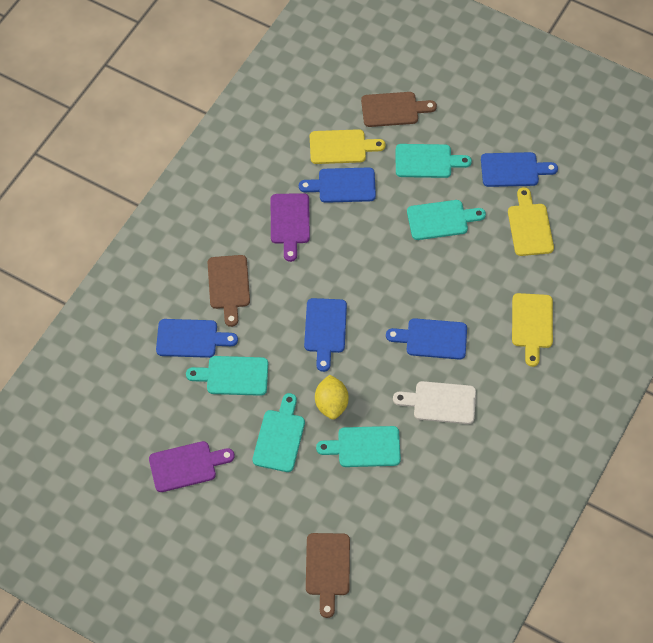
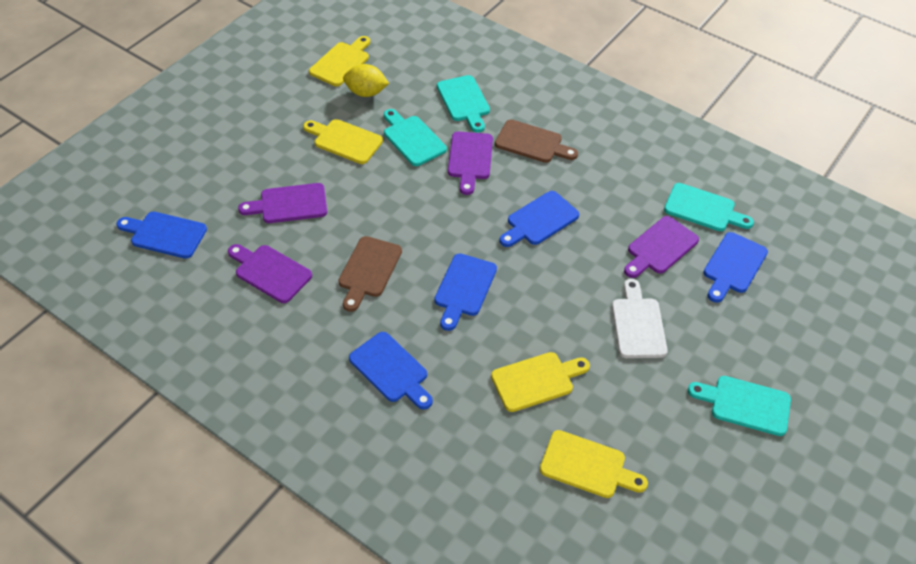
brown cutting board: [208,255,250,327] [306,533,350,618] [361,92,437,127] = 3 -> [338,236,402,312] [495,120,578,163] = 2
purple cutting board: [149,441,235,492] [271,193,310,262] = 2 -> [228,244,312,303] [238,183,327,223] [448,131,493,195] [624,216,699,278] = 4
turquoise cutting board: [186,356,268,396] [253,393,305,472] [316,426,401,467] [396,144,472,178] [407,200,486,240] = 5 -> [384,109,447,166] [437,75,490,133] [664,183,754,231] [688,376,791,436] = 4
yellow cutting board: [310,129,386,164] [508,187,554,256] [512,293,553,367] = 3 -> [303,119,383,164] [309,36,370,86] [491,352,590,412] [540,430,648,498] = 4

